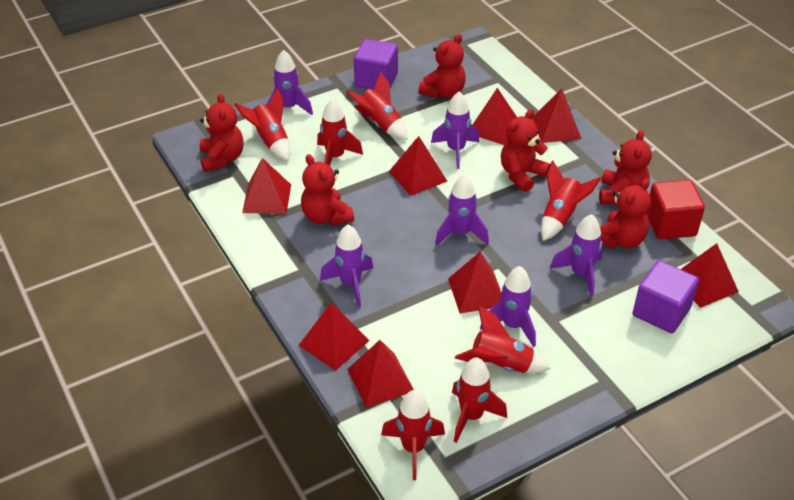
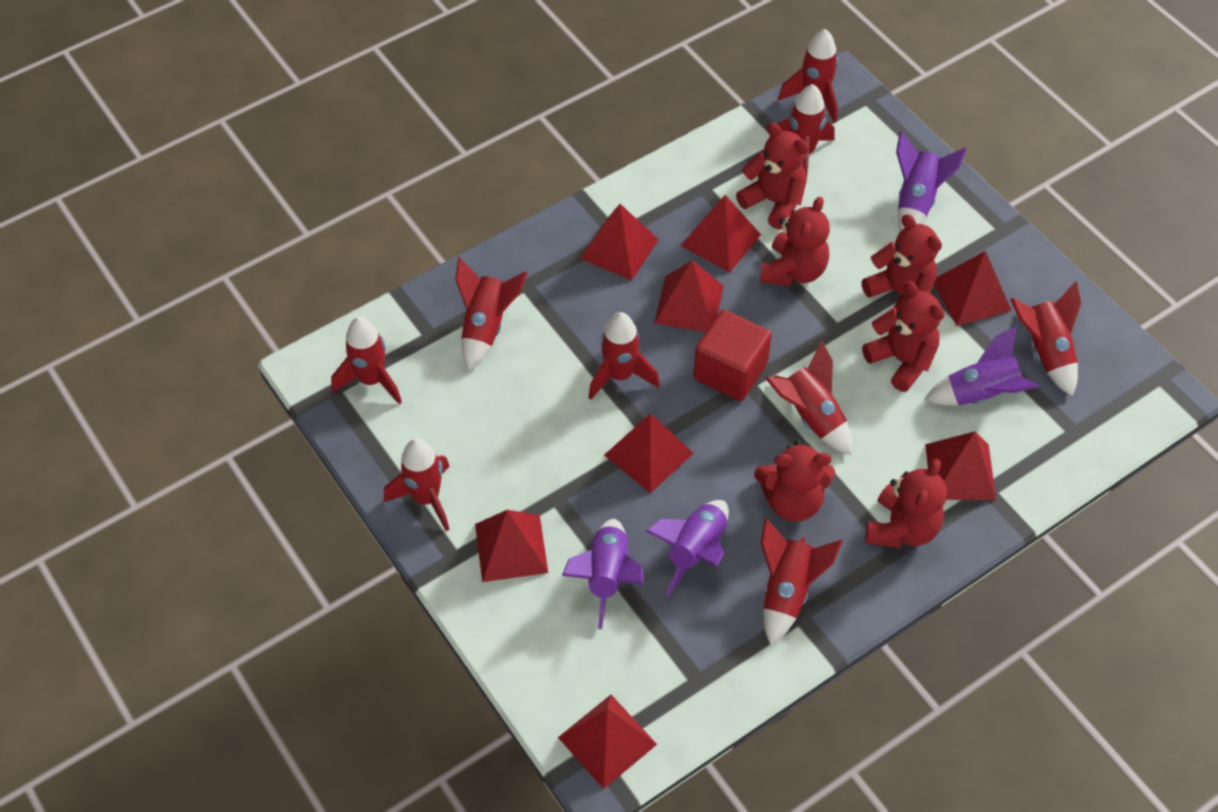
purple cube: [354,39,398,90] [633,260,699,333] = 2 -> none = 0
purple rocket: [266,50,313,115] [320,225,373,307] [431,92,479,169] [435,174,489,246] [480,266,536,347] [550,214,603,297] = 6 -> [562,519,643,629] [645,500,729,597] [896,131,967,231] [924,326,1039,405] = 4
red rocket: [234,89,290,161] [317,98,363,165] [346,72,408,140] [381,390,445,480] [452,357,507,443] [455,306,550,373] [541,160,601,241] = 7 -> [331,317,402,405] [384,438,450,531] [455,257,528,371] [588,312,660,400] [761,518,843,646] [765,340,852,455] [770,84,835,180] [778,29,838,123] [1010,281,1081,396] = 9

